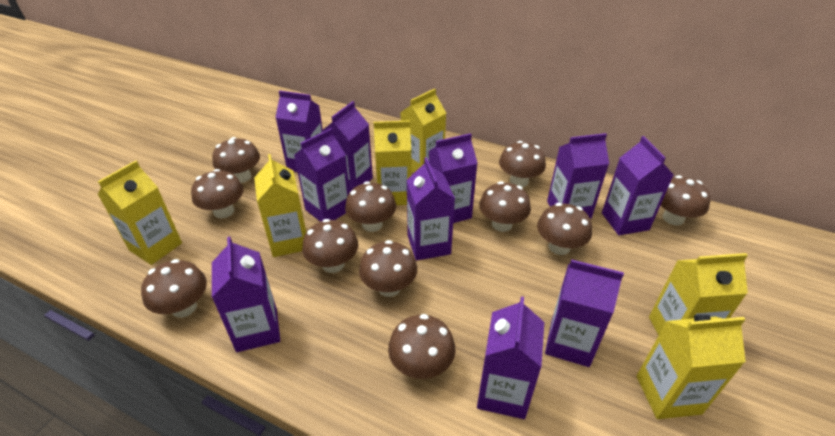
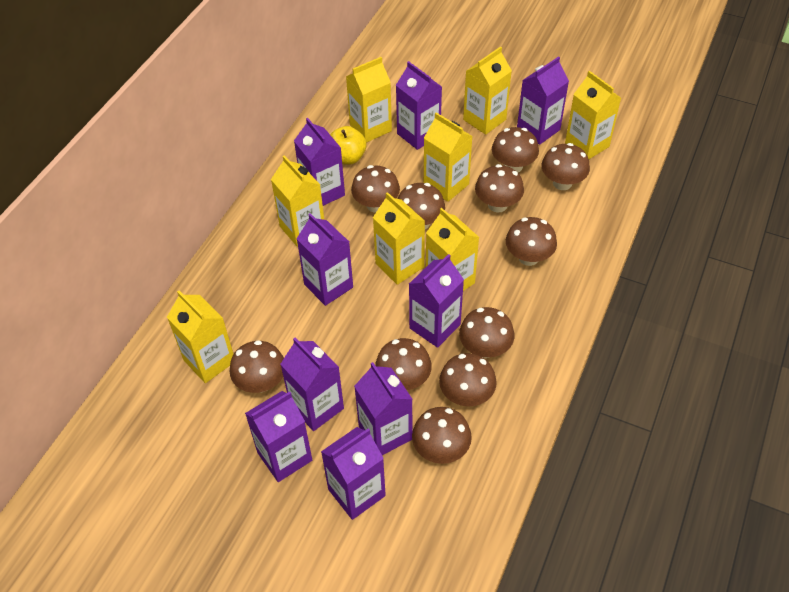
purple carton: [212,237,280,352] [275,90,323,172] [294,128,350,222] [322,101,373,191] [406,157,455,261] [429,133,477,223] [477,296,544,419] [545,259,624,367] [547,133,609,219] [602,136,674,235] = 10 -> [245,391,312,482] [280,338,344,431] [294,118,345,206] [297,213,353,306] [321,427,386,520] [354,362,413,455] [396,61,442,150] [409,254,464,348] [517,56,569,145] = 9
yellow apple: none = 0 -> [330,126,366,165] = 1
yellow carton: [98,161,182,265] [254,154,306,257] [374,120,412,205] [400,89,446,173] [637,315,746,419] [649,253,748,335] = 6 -> [167,291,233,383] [271,155,324,247] [346,57,392,143] [373,192,425,285] [424,112,473,202] [426,208,479,291] [463,46,512,134] [565,71,621,159] = 8

